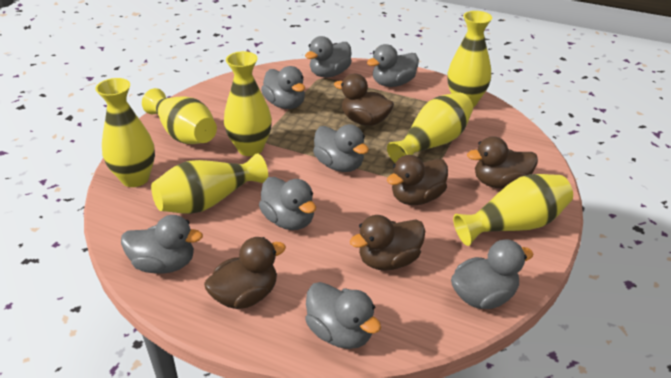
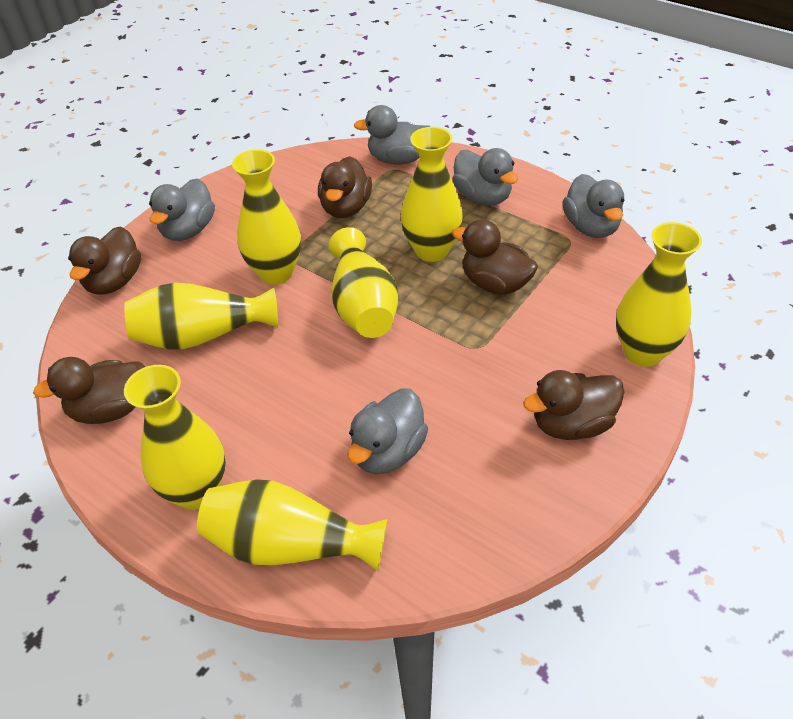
grey duck: [121,215,203,274] [259,177,316,230] [261,66,305,109] [305,36,352,78] [305,282,381,349] [313,124,369,172] [367,44,419,87] [451,239,534,309] = 8 -> [149,178,215,241] [347,388,428,474] [354,105,431,165] [452,148,518,205] [562,174,624,238] = 5

